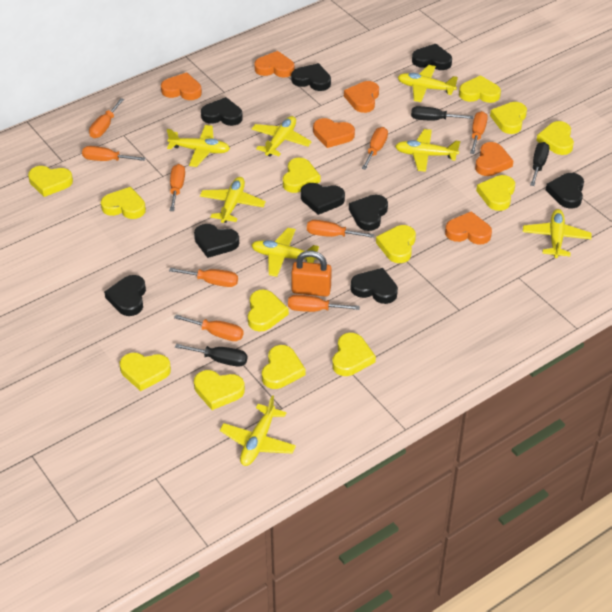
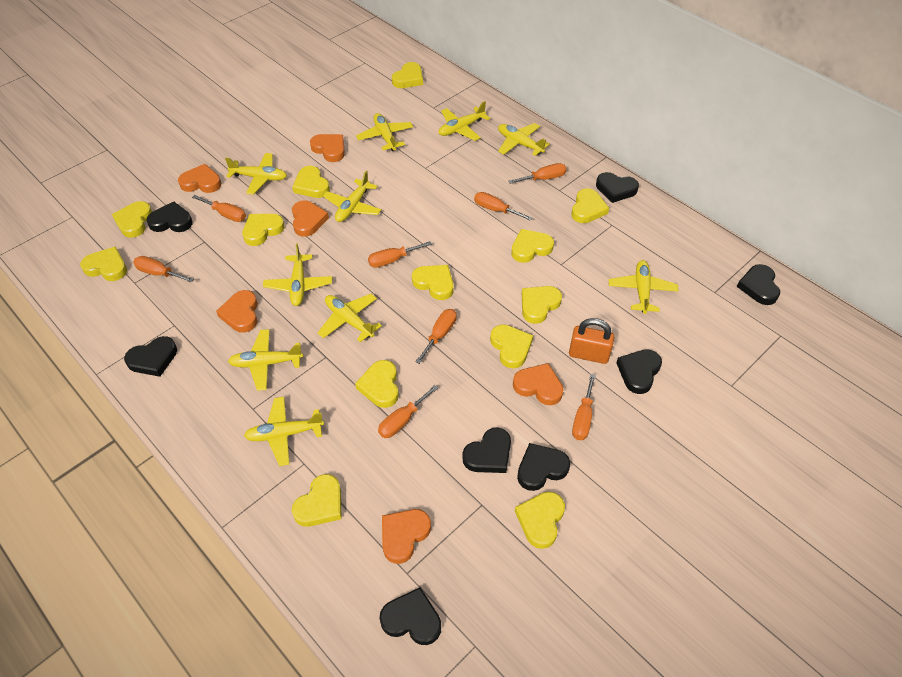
black heart: [104,275,146,316] [194,224,239,258] [201,97,243,126] [291,63,331,91] [301,183,345,215] [349,195,388,231] [351,268,398,304] [412,44,452,70] [546,173,584,209] = 9 -> [124,336,177,377] [146,202,193,232] [379,587,441,645] [462,428,511,473] [517,443,570,491] [596,172,639,203] [616,349,662,394] [737,264,780,305] = 8
black screwdriver: [175,344,247,367] [411,106,473,121] [530,142,549,186] = 3 -> none = 0
orange screwdriver: [82,146,145,161] [89,98,124,138] [169,268,238,287] [170,164,185,211] [174,315,243,341] [288,295,360,312] [307,220,374,238] [362,127,388,170] [470,111,488,154] = 9 -> [133,256,194,283] [192,195,246,222] [368,241,432,268] [378,385,438,438] [415,309,457,364] [474,192,532,221] [509,163,567,184] [572,374,596,440] = 8
yellow plane: [167,125,230,167] [200,177,266,223] [220,395,296,466] [251,228,319,277] [252,116,312,157] [395,129,460,172] [398,65,458,102] [523,209,592,258] = 8 -> [225,153,287,195] [228,329,303,391] [244,397,324,466] [263,243,332,306] [318,294,382,342] [323,171,381,222] [356,113,413,151] [439,101,490,141] [498,123,550,156] [609,260,679,314] = 10

